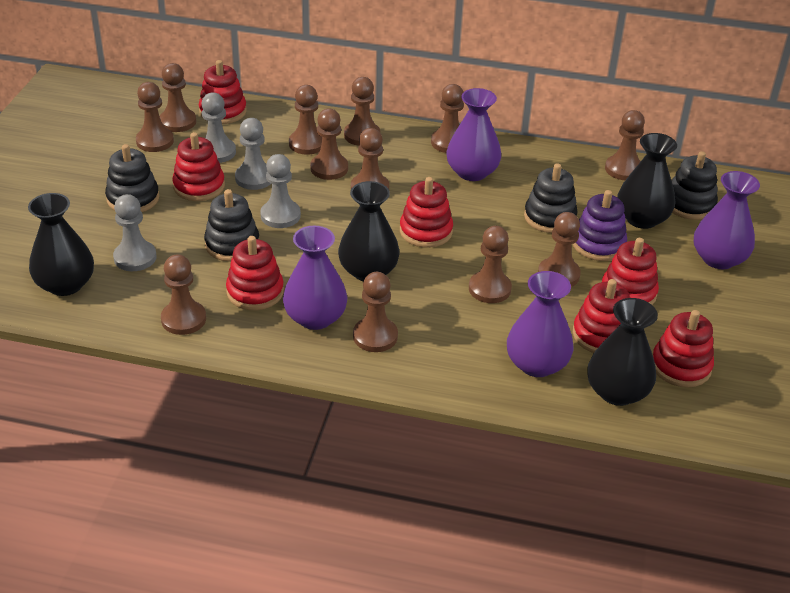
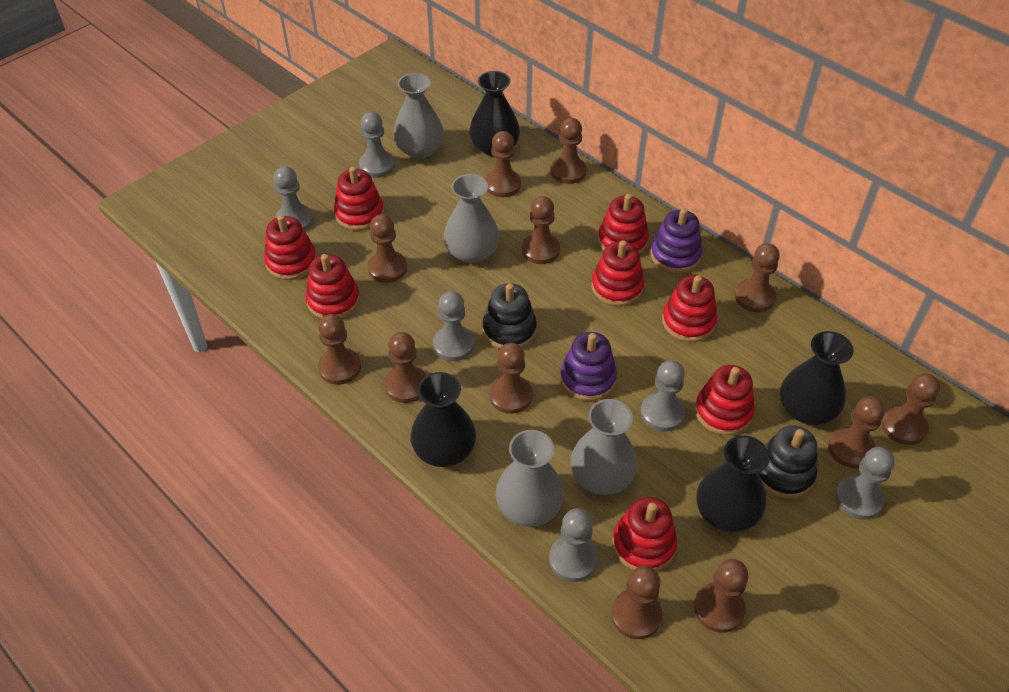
black stacking toy: [105,144,159,212] [204,189,259,262] [524,163,578,233] [672,151,718,220] = 4 -> [482,283,537,349] [758,425,817,499] = 2
grey pawn: [113,194,157,271] [202,92,236,163] [235,118,271,190] [260,154,301,228] = 4 -> [274,166,314,230] [359,112,395,178] [433,291,475,361] [549,508,598,582] [641,360,685,432] [835,447,895,519] = 6
grey vase: none = 0 -> [393,73,444,159] [444,174,499,263] [496,430,564,527] [571,399,638,495] = 4
purple stacking toy: [573,190,627,261] = 1 -> [560,332,617,401] [650,208,702,273] = 2
purple vase: [283,226,348,330] [447,88,501,181] [507,271,573,377] [694,171,760,269] = 4 -> none = 0
red stacking toy: [172,132,225,201] [199,60,247,124] [226,236,284,310] [400,177,453,248] [573,279,630,353] [602,238,659,305] [653,310,714,387] = 7 -> [264,215,317,280] [305,254,360,319] [334,167,384,231] [591,240,644,306] [598,194,649,254] [612,497,677,571] [662,275,717,342] [695,365,755,435] = 8

